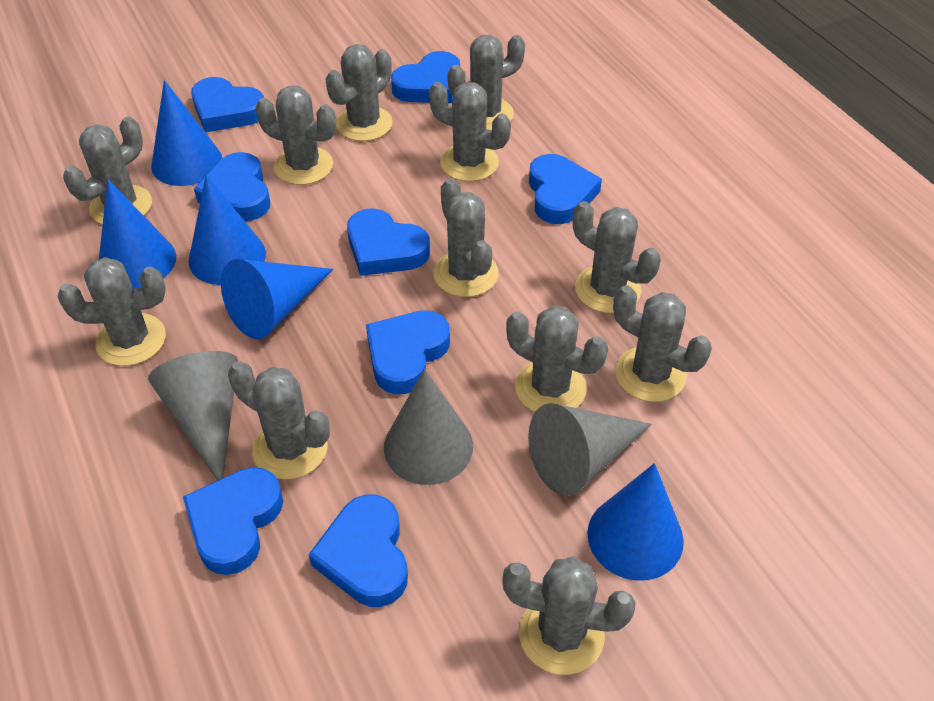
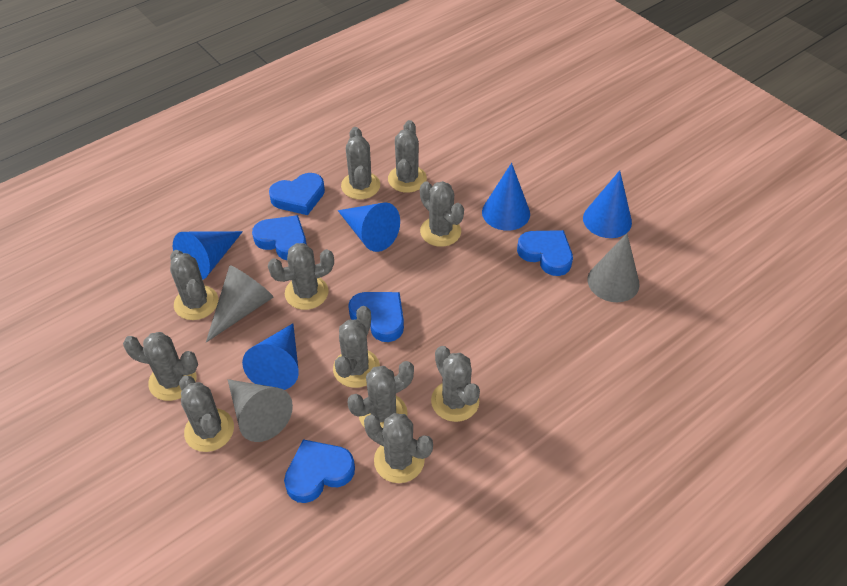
blue heart: [183,467,283,575] [191,77,264,132] [194,152,270,221] [308,495,408,607] [347,208,430,276] [366,310,450,394] [391,51,460,103] [529,154,602,224] = 8 -> [252,215,307,260] [269,173,325,215] [284,439,355,503] [348,292,404,342] [517,230,573,276] = 5
grey cactus: [58,257,166,366] [63,117,152,225] [228,361,330,480] [256,86,336,185] [325,44,393,141] [429,82,511,182] [433,178,498,297] [447,35,525,131] [502,556,636,675] [506,305,608,412] [573,201,661,313] [613,285,712,402] = 12 -> [123,332,198,401] [170,250,218,320] [179,376,234,452] [268,243,334,310] [333,306,380,388] [341,127,380,199] [347,361,414,428] [364,413,433,483] [388,120,427,193] [420,181,464,247] [431,346,480,422] = 11

